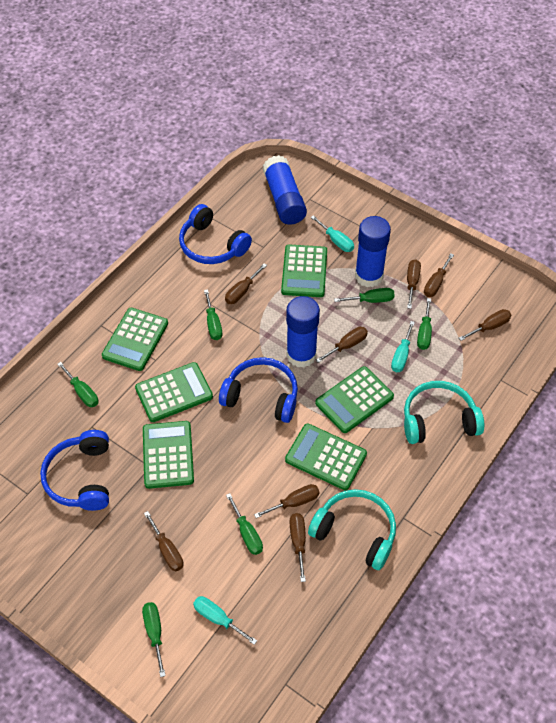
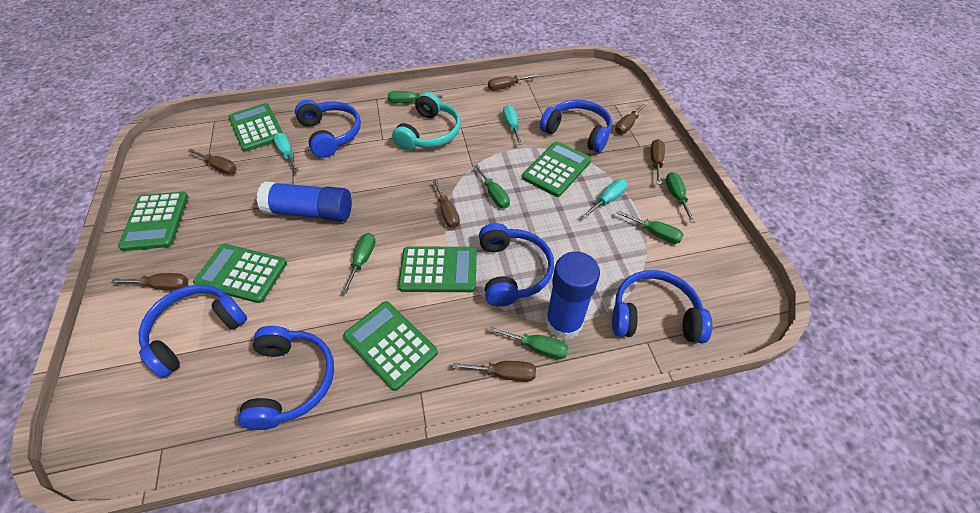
blue glue stick: [263,155,307,225] [286,296,320,368] [355,216,391,287] = 3 -> [257,181,352,222] [545,251,600,340] = 2
blue headphones: [40,430,109,511] [179,204,252,264] [219,357,298,423] = 3 -> [139,285,247,378] [238,326,334,430] [295,100,361,158] [479,223,554,307] [540,100,612,153] [612,270,712,343] = 6
brown screwdriver: [144,511,184,571] [225,263,267,304] [254,484,320,518] [290,513,306,582] [316,327,368,363] [407,259,421,309] [424,253,454,297] [459,309,511,341] = 8 -> [111,273,188,290] [188,149,237,174] [433,179,460,228] [453,361,536,382] [488,74,538,90] [615,102,648,134] [650,139,665,185] = 7
turquoise headphones: [308,489,396,570] [404,381,484,444] = 2 -> [392,92,461,151] = 1

